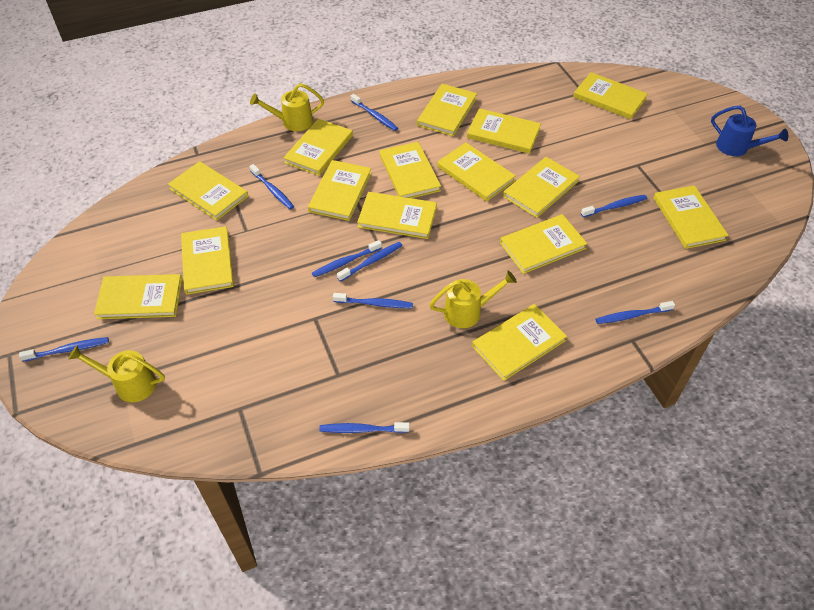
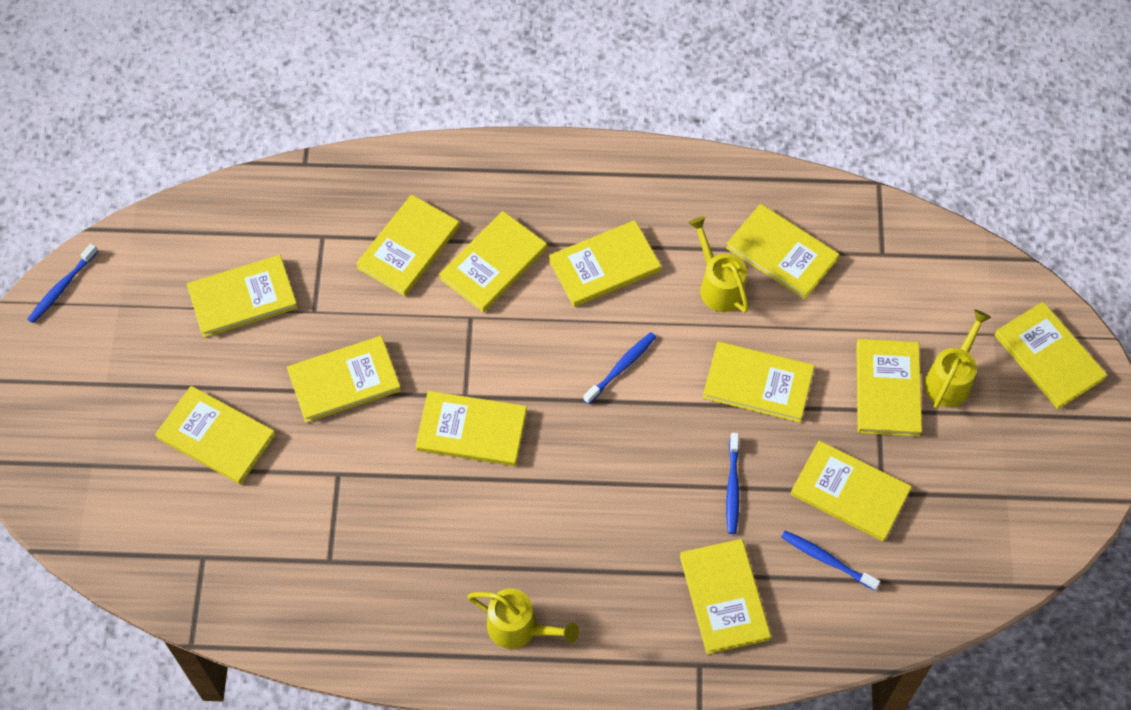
blue toothbrush: [19,337,109,362] [250,164,294,210] [312,240,382,277] [319,422,410,433] [333,293,413,308] [337,242,402,282] [351,94,398,131] [581,195,647,217] [596,301,675,324] = 9 -> [27,244,98,323] [583,332,656,404] [726,433,739,534] [781,531,880,591] = 4
blue watering can: [711,106,788,156] = 1 -> none = 0
yellow book: [94,274,183,319] [168,161,248,221] [181,226,234,295] [283,119,353,176] [308,160,372,221] [357,192,437,239] [380,142,441,198] [417,84,477,136] [437,143,516,202] [467,108,541,154] [472,304,567,381] [500,214,588,274] [503,157,580,218] [573,72,648,119] [654,185,729,249] = 15 -> [155,386,276,484] [187,255,298,338] [287,336,401,423] [356,194,460,296] [415,391,527,466] [439,211,547,313] [549,220,661,307] [680,539,771,654] [703,341,814,423] [726,204,839,300] [790,441,912,542] [856,339,922,437] [995,302,1107,409] = 13

